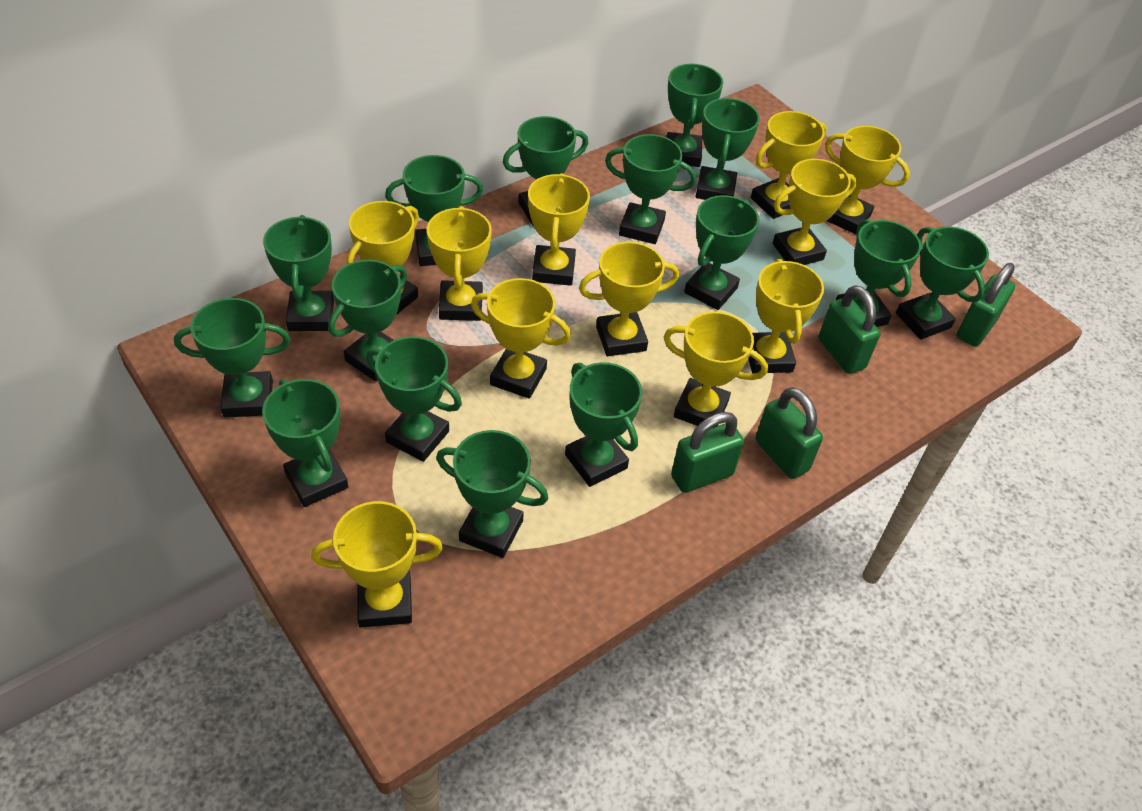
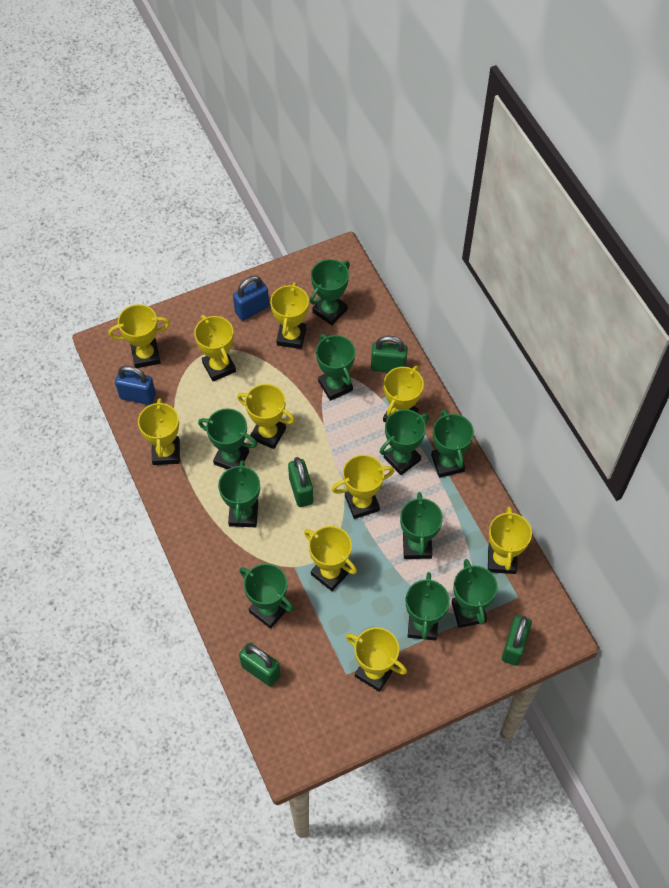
blue padlock: none = 0 -> [115,366,156,405] [233,276,269,321] = 2
green trophy: [174,298,290,418] [262,379,348,507] [263,215,334,331] [328,260,407,382] [366,336,462,462] [385,155,483,266] [436,430,548,558] [503,116,588,226] [565,362,642,487] [605,134,696,244] [667,64,723,167] [684,195,759,310] [695,98,760,200] [836,219,921,327] [896,226,989,340] = 15 -> [198,408,258,469] [218,460,260,527] [239,563,294,629] [310,259,350,325] [316,334,355,401] [380,409,429,475] [400,492,443,559] [406,572,450,640] [431,410,474,478] [452,559,498,628] = 10
yellow trophy: [311,501,443,628] [346,201,419,315] [427,206,492,321] [471,278,571,399] [528,173,590,286] [579,242,679,356] [664,311,768,428] [748,259,824,373] [751,111,827,219] [773,159,857,265] [825,126,910,234] = 11 -> [108,304,170,368] [138,398,180,465] [194,315,236,382] [237,384,295,449] [270,282,309,349] [304,526,357,591] [332,455,394,519] [346,627,407,692] [383,366,424,423] [488,506,532,574] = 10

